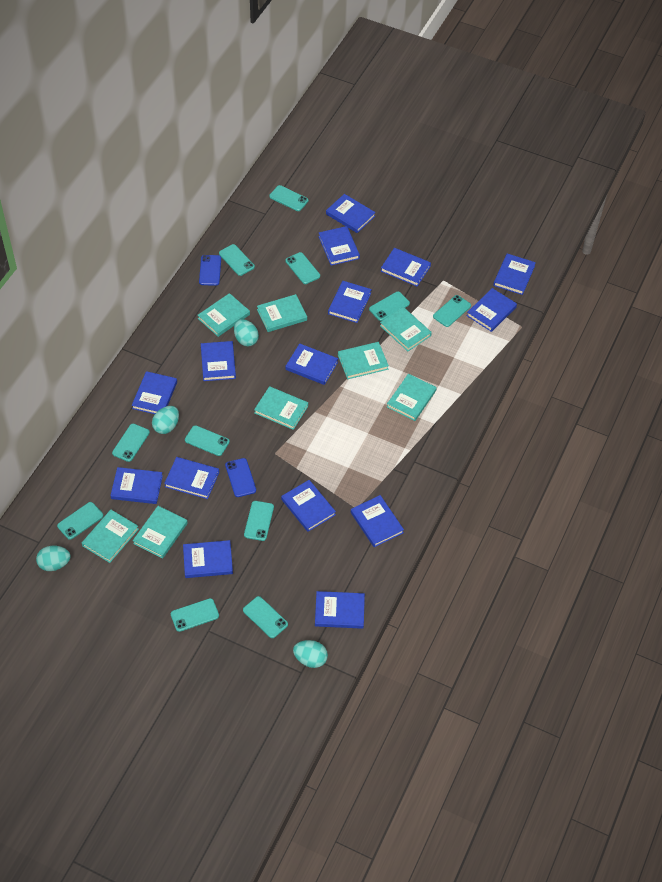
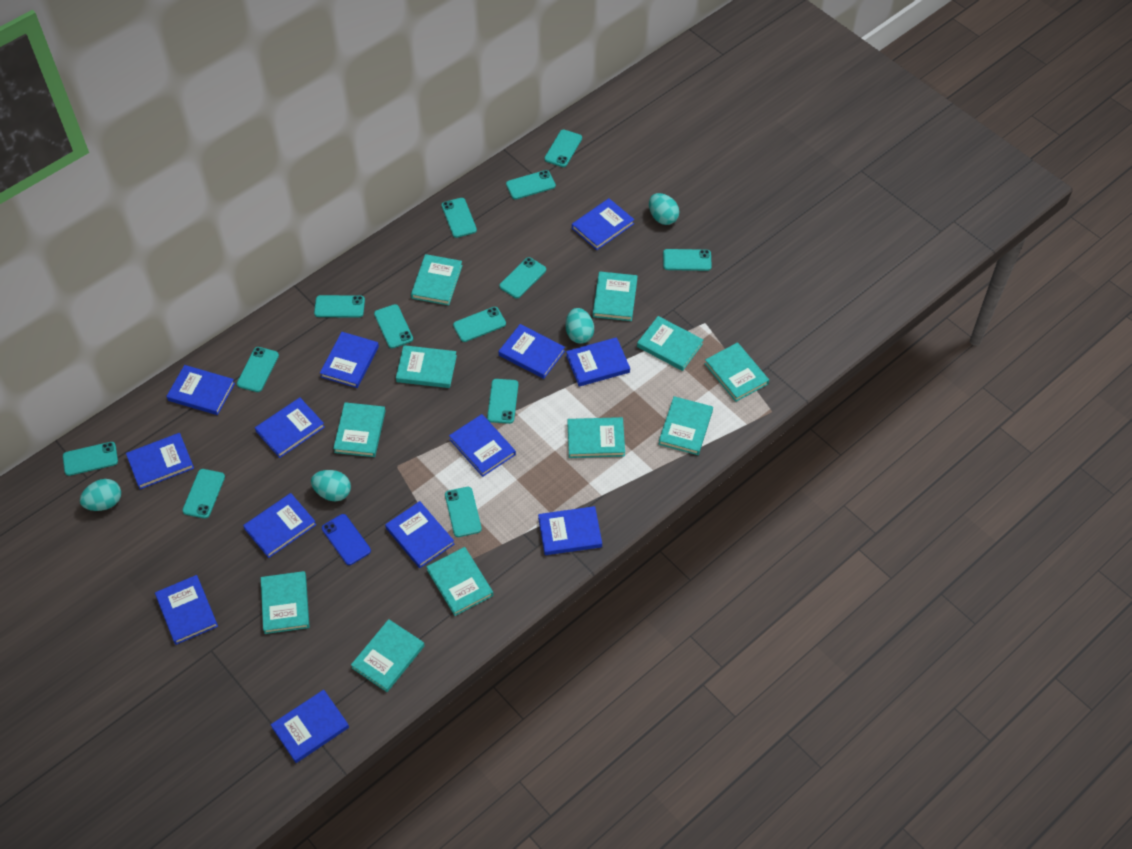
blue book: [110,467,163,504] [132,371,177,414] [164,457,219,499] [183,540,233,578] [201,341,236,381] [281,480,336,532] [286,343,338,385] [315,591,365,629] [318,226,360,266] [326,194,376,233] [328,281,372,323] [351,495,404,547] [381,248,431,287] [467,288,517,332] [493,253,536,295] = 15 -> [126,433,194,489] [155,575,218,645] [166,365,235,415] [243,493,316,558] [255,398,325,458] [271,690,349,763] [320,332,379,388] [385,501,454,568] [449,414,516,477] [499,324,565,379] [538,506,602,555] [566,337,630,387] [572,198,634,250] = 13
blue phone: [199,255,221,286] [225,458,256,497] = 2 -> [322,514,371,565] = 1
turquoise book: [82,510,139,563] [133,506,188,559] [198,293,250,337] [254,386,308,430] [257,294,307,332] [338,342,389,379] [380,307,432,351] [387,374,437,421] = 8 -> [261,571,310,634] [333,402,385,457] [351,619,425,692] [396,345,457,388] [411,254,463,305] [426,547,493,616] [567,417,625,458] [593,271,638,321] [637,316,703,371] [658,396,713,455] [705,342,769,402] = 11
turquoise phone: [57,502,103,540] [112,424,150,462] [171,598,219,632] [185,425,230,456] [219,244,255,276] [243,596,288,638] [244,501,274,541] [269,185,308,211] [285,252,320,284] [369,291,410,321] [433,295,471,327] = 11 -> [63,442,118,476] [182,469,225,519] [237,347,279,392] [314,295,365,318] [374,304,413,348] [441,198,477,238] [445,487,482,537] [453,307,506,342] [487,379,518,424] [499,257,546,298] [506,170,556,200] [544,130,582,167] [663,249,712,271] = 13

